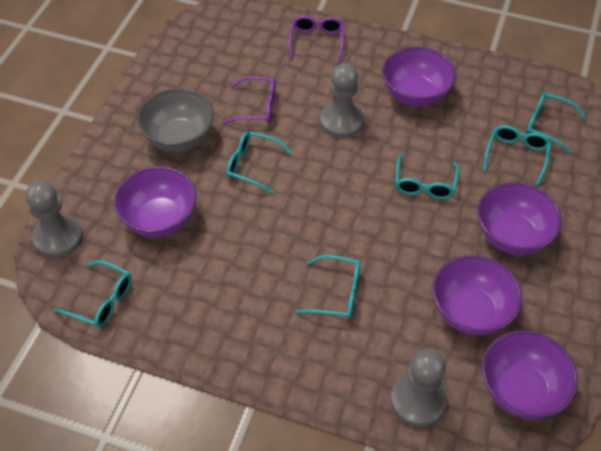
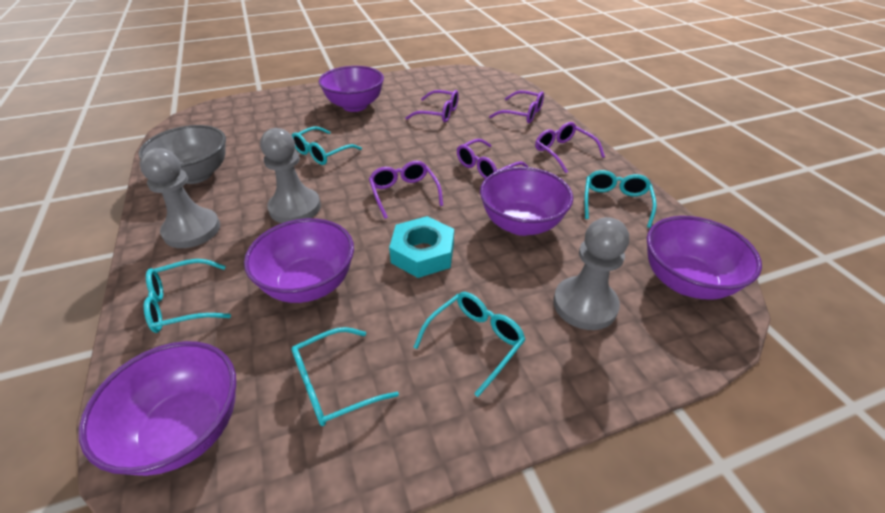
purple glasses: [224,76,276,124] [289,16,344,62] = 2 -> [369,161,443,219] [405,90,459,122] [457,139,528,179] [489,91,544,123] [535,122,605,173] = 5
turquoise glasses: [54,260,132,327] [227,131,292,194] [296,255,361,318] [395,154,459,199] [483,125,551,185] [526,92,585,153] = 6 -> [144,259,231,333] [291,327,399,426] [292,127,362,165] [413,292,526,397] [585,170,657,228] = 5
turquoise nut: none = 0 -> [389,216,454,278] = 1

